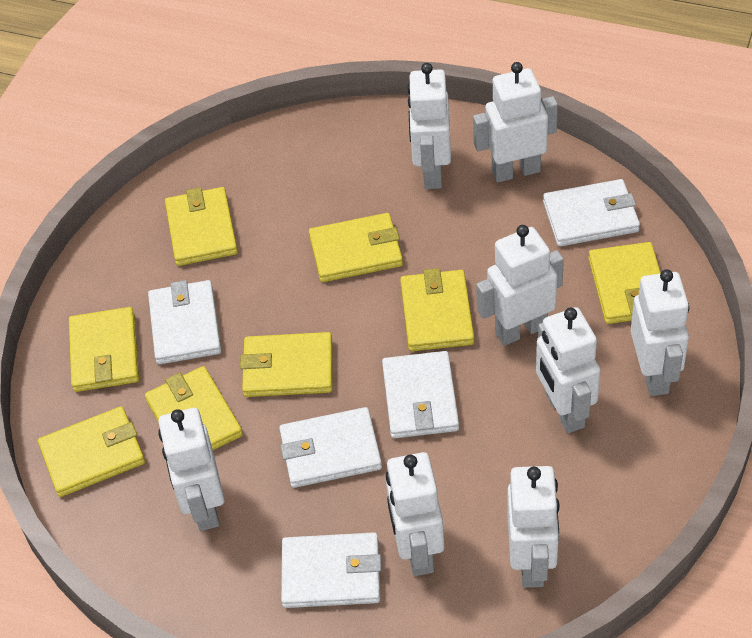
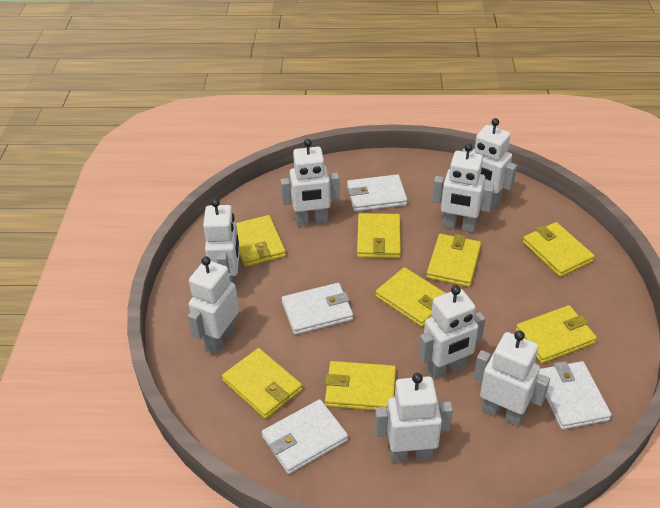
white wallet: [148,280,221,364] [279,407,382,488] [281,532,381,608] [382,351,459,438] [543,179,640,247] = 5 -> [262,399,348,474] [282,283,353,335] [347,174,407,212] [538,361,612,430] = 4

